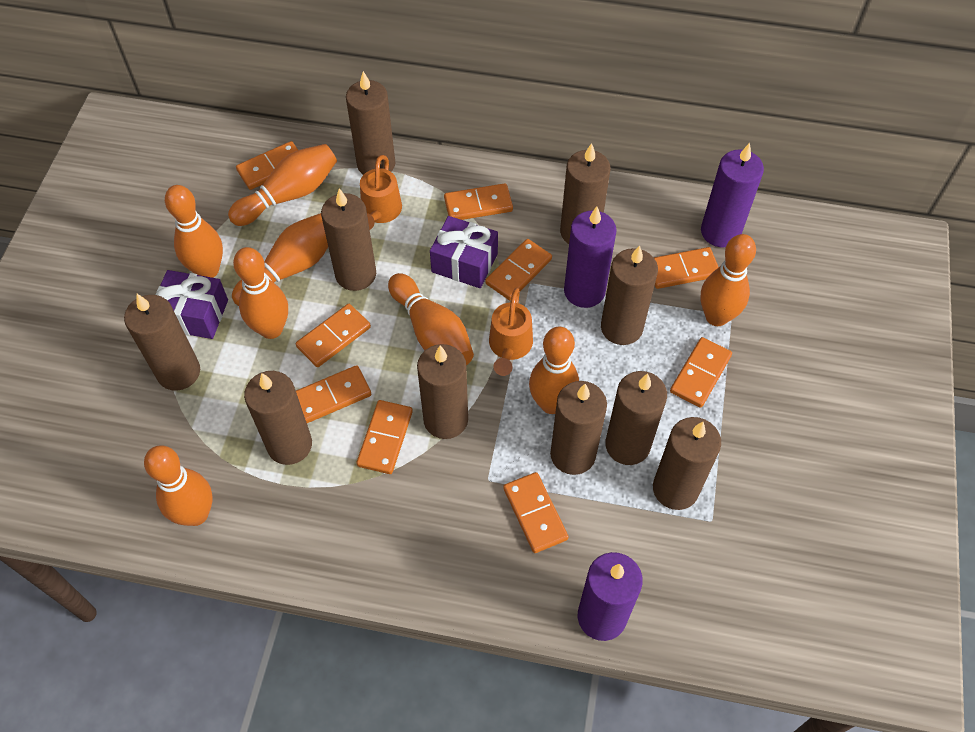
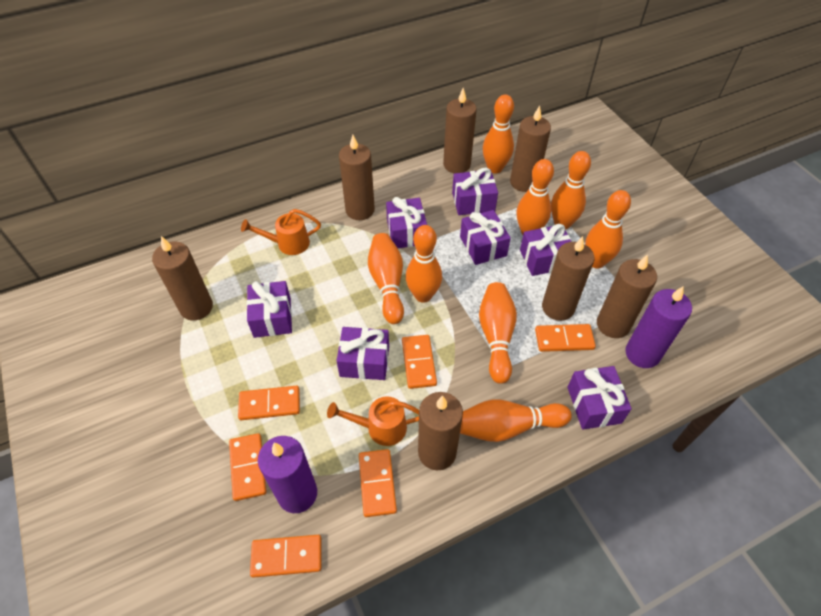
brown candle: [124,294,200,391] [244,371,312,465] [321,188,376,291] [346,71,395,175] [417,344,468,439] [550,381,607,475] [560,143,610,244] [601,245,658,345] [605,371,667,465] [653,417,721,510] = 10 -> [152,236,213,321] [339,135,375,220] [418,392,463,470] [443,88,477,173] [510,106,551,192] [542,236,595,321] [597,254,657,338] = 7
orange domino: [236,141,298,190] [296,304,371,367] [296,365,371,423] [356,400,413,474] [444,183,513,220] [485,239,552,300] [503,472,568,553] [654,247,719,289] [670,337,732,408] = 9 -> [229,433,267,501] [238,386,300,420] [250,535,321,578] [359,449,397,517] [402,335,437,389] [535,324,596,352] = 6
purple candle: [564,207,617,308] [578,552,643,641] [701,143,764,247] = 3 -> [258,436,317,513] [625,286,692,368] = 2
purple gift: [155,270,228,339] [430,216,498,288] = 2 -> [246,281,292,338] [336,327,389,380] [386,197,427,248] [452,168,498,215] [460,210,511,265] [520,224,571,276] [567,366,632,430] = 7

